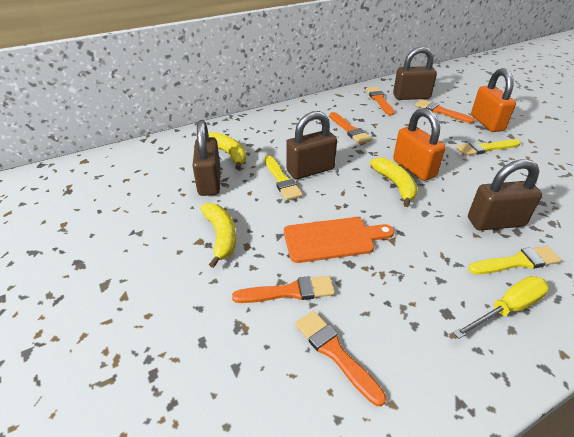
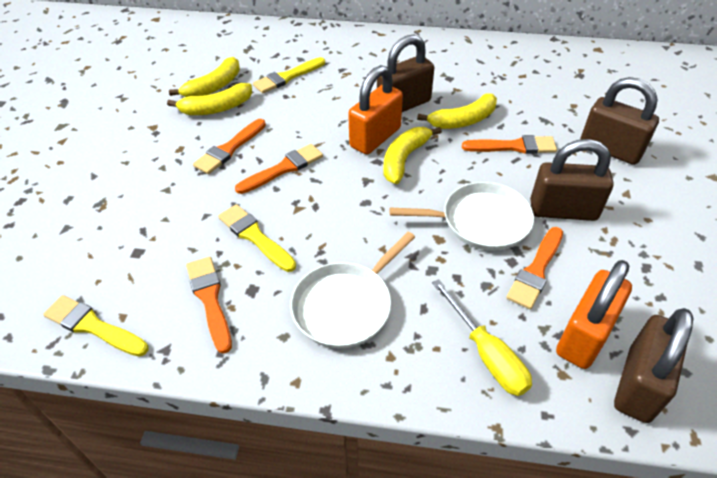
orange cutting board: [284,217,394,263] = 1 -> none = 0
white pan: none = 0 -> [290,232,415,348] [390,182,534,251] = 2
yellow banana: [200,203,236,268] [208,132,246,170] [370,158,418,207] = 3 -> [167,83,252,115] [169,57,240,97] [384,127,442,184] [417,93,497,129] = 4

